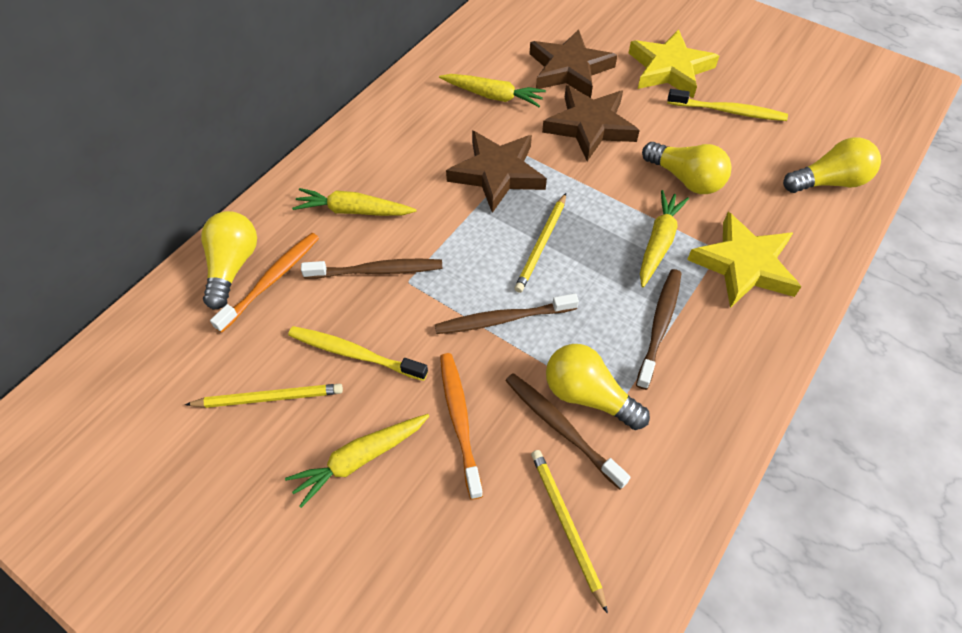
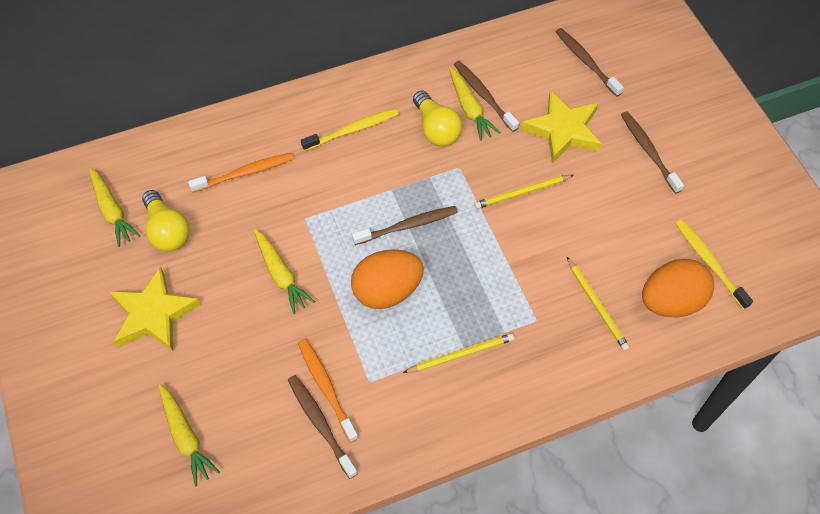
brown star: [446,130,547,213] [530,29,617,98] [542,85,640,161] = 3 -> none = 0
brown toothbrush: [301,259,442,279] [435,293,579,334] [505,373,631,490] [636,269,681,390] = 4 -> [288,375,358,479] [352,206,458,245] [454,61,519,132] [555,28,624,97] [621,111,684,194] = 5
orange egg: none = 0 -> [351,249,424,309] [642,259,714,317] = 2
yellow light bulb: [201,211,257,310] [546,344,650,430] [642,142,731,194] [783,138,881,193] = 4 -> [142,190,190,251] [413,91,462,146] = 2

